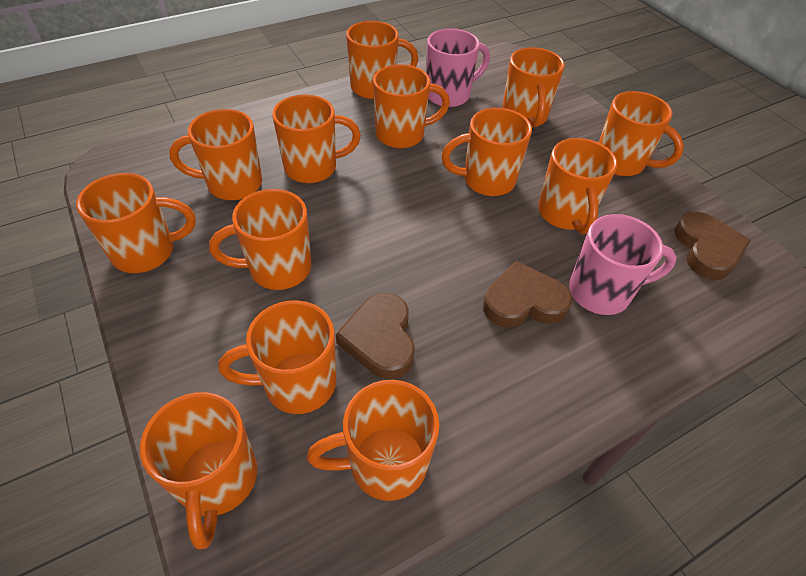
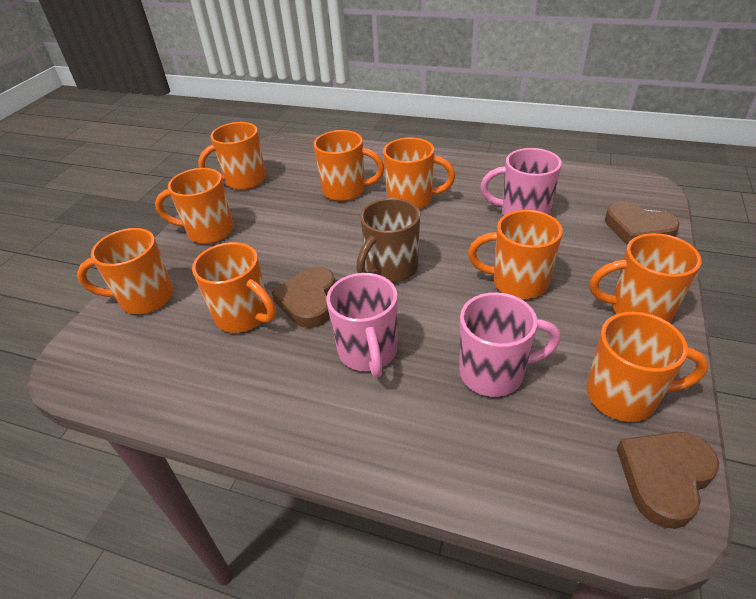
brown mug: none = 0 -> [356,198,420,283] = 1
orange mug: [76,173,196,273] [140,392,257,549] [169,109,262,200] [209,189,311,290] [218,300,336,414] [272,95,361,183] [307,380,439,501] [346,21,418,99] [373,64,450,148] [441,108,532,196] [502,47,565,128] [538,138,617,234] [599,91,684,176] = 13 -> [77,228,173,314] [155,168,234,244] [192,242,276,333] [198,122,266,190] [313,130,384,201] [383,137,455,209] [468,210,563,299] [586,311,709,422] [590,233,701,323] = 9
pink mug: [426,28,490,107] [569,214,677,315] = 2 -> [326,273,398,378] [459,292,561,397] [480,148,562,215] = 3

